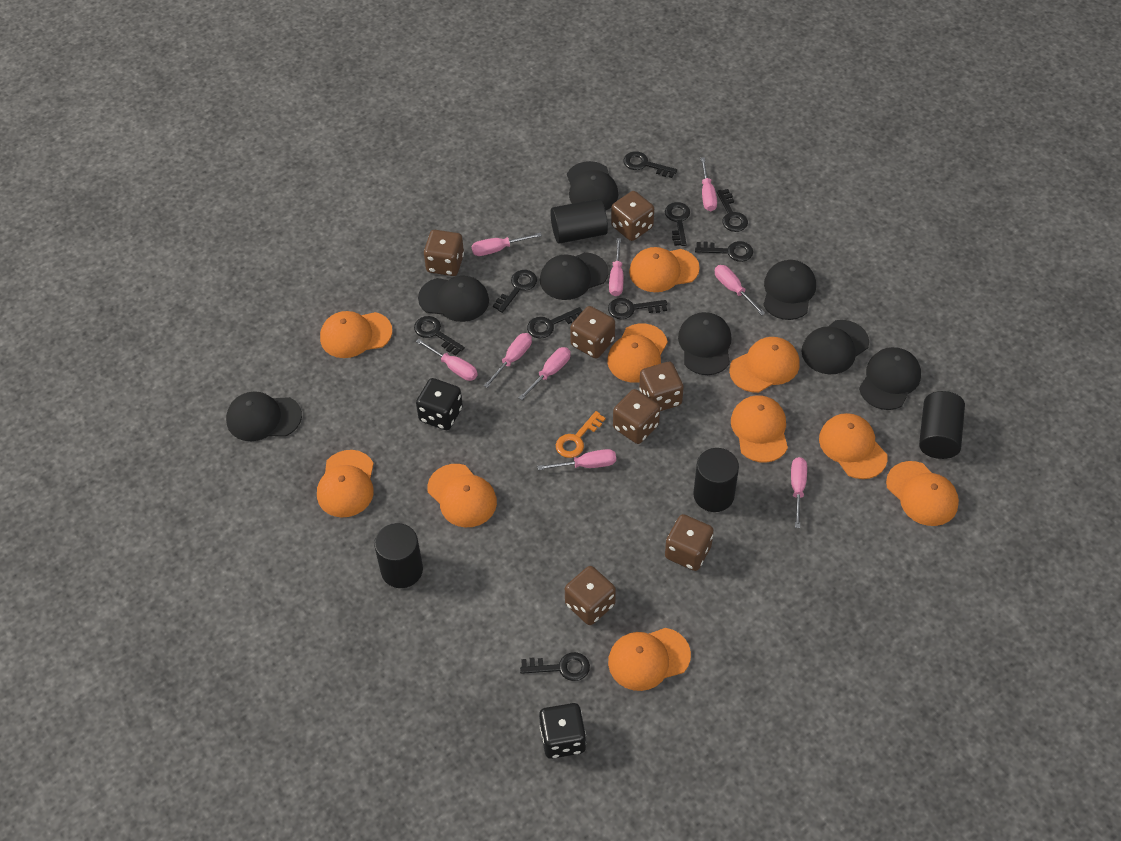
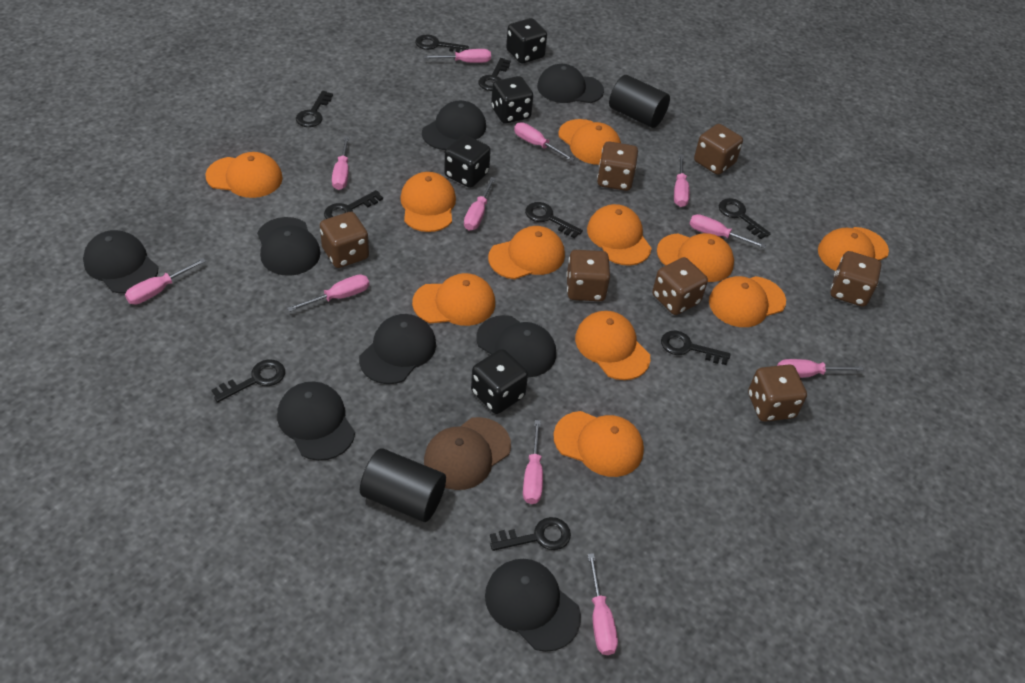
black cylinder: [374,523,423,588] [550,199,608,244] [693,448,739,512] [919,391,965,459] = 4 -> [360,448,446,522] [609,75,670,128] = 2
black dice: [416,378,463,430] [539,703,586,759] = 2 -> [444,135,491,188] [471,349,528,414] [491,76,533,124] [506,18,547,63] = 4
brown cap: none = 0 -> [424,417,511,490] = 1
orange cap: [317,450,374,517] [320,311,392,358] [427,464,497,527] [607,323,668,383] [608,628,691,691] [629,247,700,292] [729,337,800,393] [731,395,788,463] [819,413,887,479] [886,461,959,526] = 10 -> [205,152,283,198] [400,172,456,232] [412,273,495,326] [488,226,565,279] [554,411,644,477] [558,119,621,165] [575,311,651,380] [587,204,652,266] [657,233,734,282] [709,276,786,327] [818,227,889,271] = 11
orange key: [556,411,606,458] = 1 -> none = 0
pink screwdriver: [416,339,478,381] [472,233,542,256] [484,333,532,388] [518,347,571,400] [538,449,616,470] [609,238,624,296] [700,157,717,211] [715,265,765,315] [791,457,807,528] = 9 -> [125,258,206,304] [287,274,369,312] [332,137,349,190] [424,49,491,63] [464,177,496,231] [514,123,574,161] [523,420,543,504] [588,553,618,655] [674,154,690,207] [690,214,766,248] [777,359,864,378] = 11

